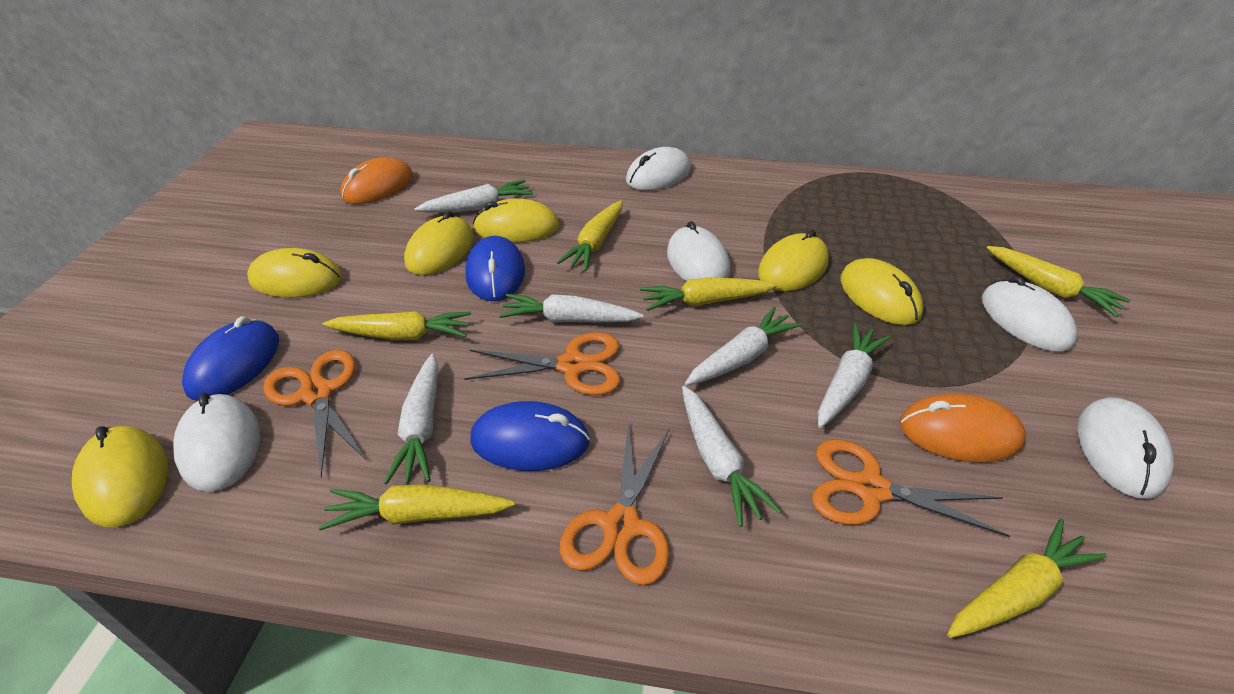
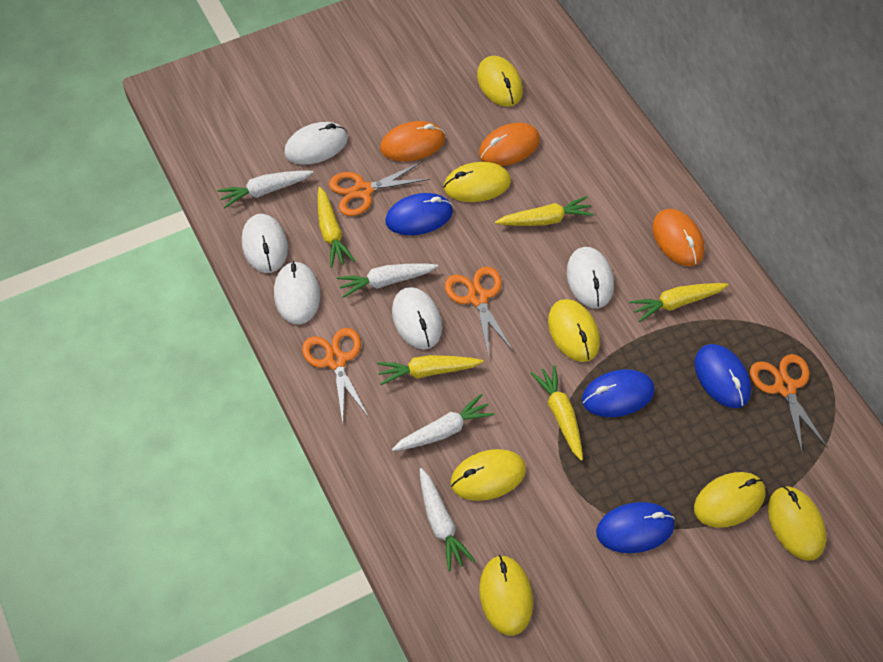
blue mouse: [182,316,279,401] [465,236,525,301] [470,401,590,471] = 3 -> [385,193,453,235] [582,369,655,417] [596,502,675,553] [694,344,751,408] = 4
orange mouse: [340,157,413,204] [900,393,1026,463] = 2 -> [380,121,445,161] [479,122,540,166] [652,209,705,266] = 3
white carrot: [384,354,438,485] [415,179,533,213] [499,294,644,323] [682,386,782,527] [685,307,802,386] [818,323,891,428] = 6 -> [217,170,314,209] [337,263,438,298] [392,394,494,451] [420,468,475,571] = 4
yellow carrot: [319,484,515,530] [323,311,471,340] [557,200,623,271] [640,277,778,311] [947,519,1107,638] [987,246,1131,317] = 6 -> [318,187,355,267] [377,355,483,385] [495,196,594,226] [531,365,583,461] [629,283,728,322] = 5
yellow mouse: [72,426,168,527] [247,248,342,298] [404,211,474,275] [473,198,559,243] [758,230,829,291] [840,258,923,325] = 6 -> [444,162,511,202] [451,449,526,501] [477,56,523,107] [479,555,533,636] [548,299,600,362] [694,472,766,528] [768,486,826,561] = 7

